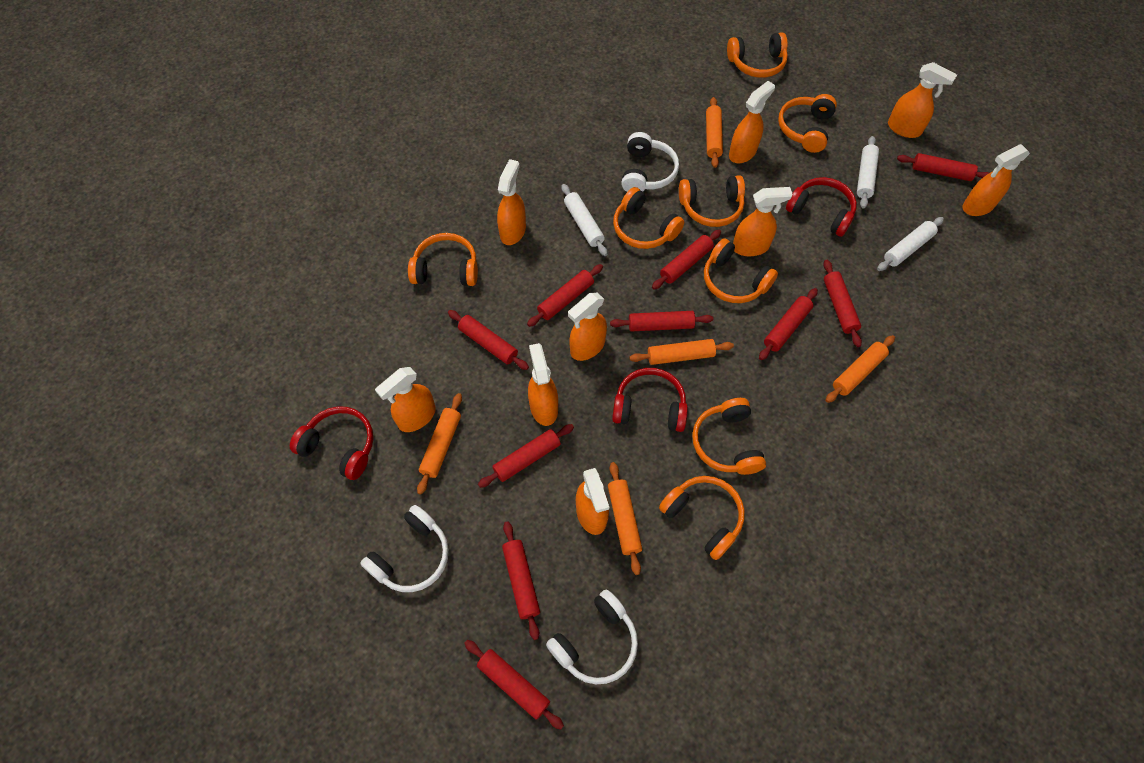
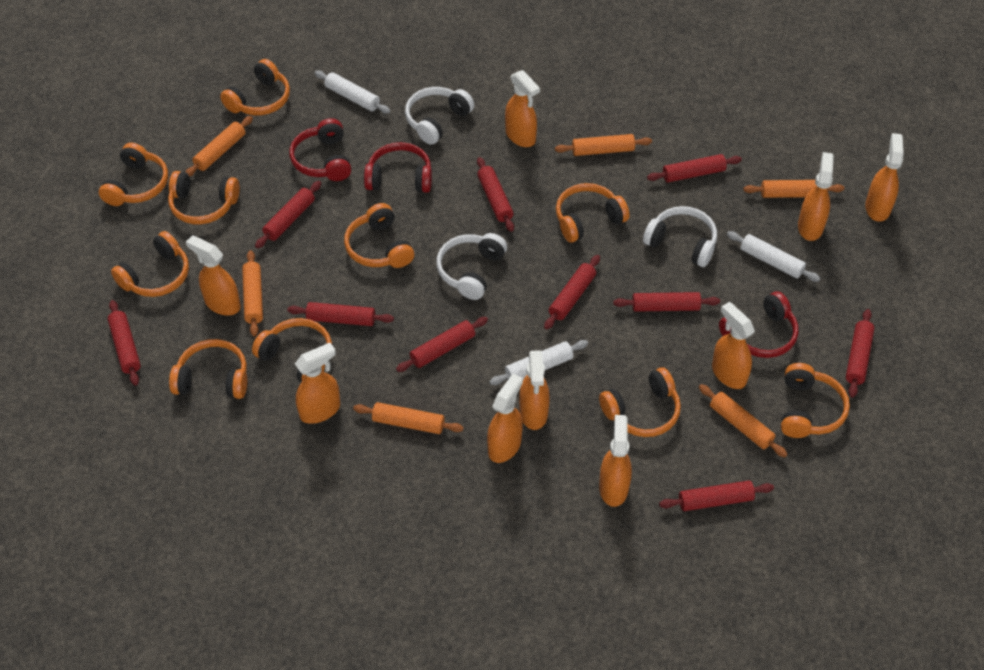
orange headphones: [408,233,478,286] [613,187,684,249] [659,476,745,560] [679,175,745,227] [692,398,766,475] [704,238,778,303] [727,32,788,78] [778,94,837,153] = 8 -> [99,143,168,206] [111,231,189,297] [168,171,240,224] [169,339,247,399] [220,59,290,115] [252,318,332,382] [344,203,414,268] [556,183,630,243] [599,368,681,437] [781,363,850,438] = 10
orange rolling pin: [417,393,462,495] [608,462,642,575] [629,339,734,365] [706,97,723,168] [826,335,895,403] = 5 -> [185,116,253,177] [242,250,263,336] [353,402,464,434] [555,134,652,156] [699,384,788,457] [743,180,844,198] = 6

